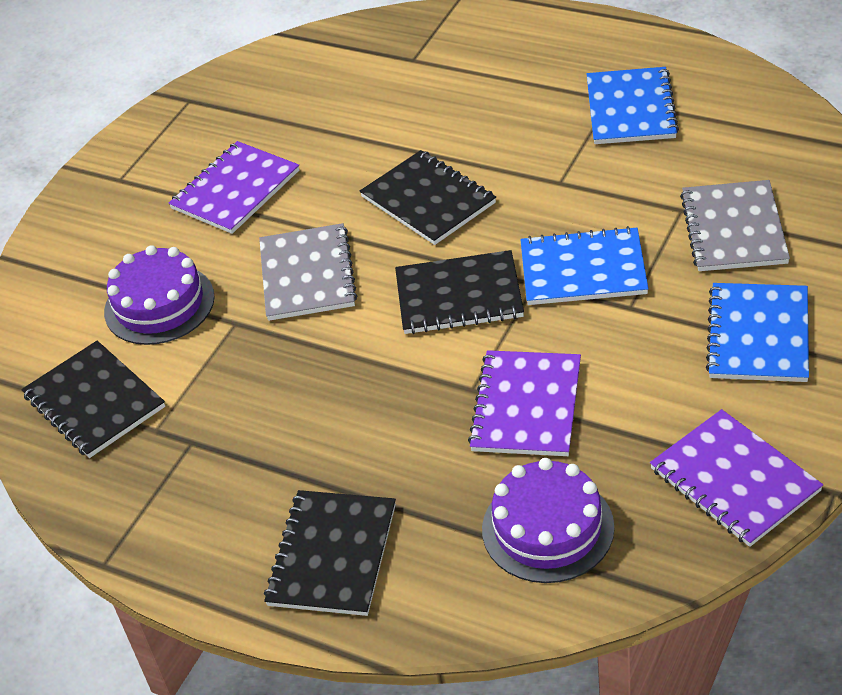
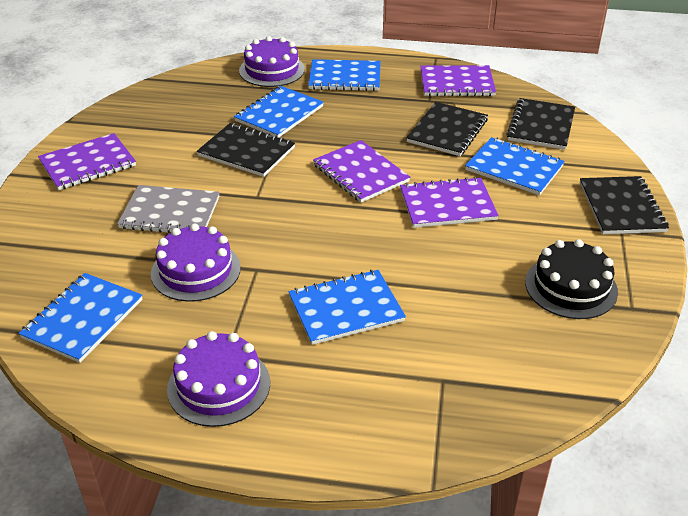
black cake: none = 0 -> [525,239,618,319] = 1
blue notebook: [520,226,649,305] [587,67,679,144] [706,283,809,382] = 3 -> [18,273,143,363] [234,86,324,138] [288,270,406,345] [308,59,380,91] [465,137,565,195] = 5
grey notebook: [259,223,357,321] [680,180,790,271] = 2 -> [117,185,220,233] = 1
purple cake: [104,245,215,345] [482,458,614,583] = 2 -> [151,223,241,302] [167,331,270,427] [239,36,305,87] = 3
purple notebook: [168,141,299,234] [468,350,581,456] [650,409,823,547] = 3 -> [38,133,136,190] [313,140,410,202] [400,177,499,228] [420,65,496,96] = 4

